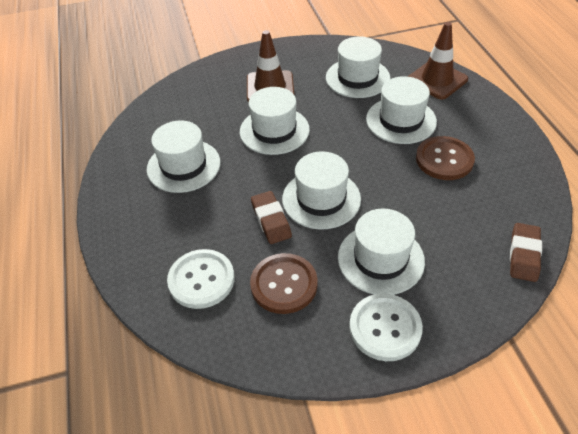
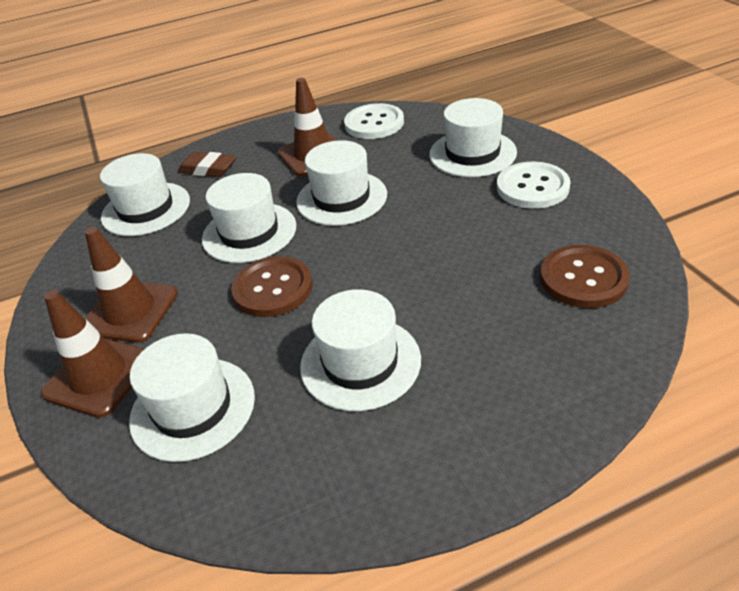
brown eraser: [251,191,292,244] [510,223,542,282] = 2 -> [178,152,236,177] = 1
brown traffic cone: [247,30,294,102] [408,22,468,100] = 2 -> [40,290,144,418] [85,227,178,343] [278,78,338,177] = 3

